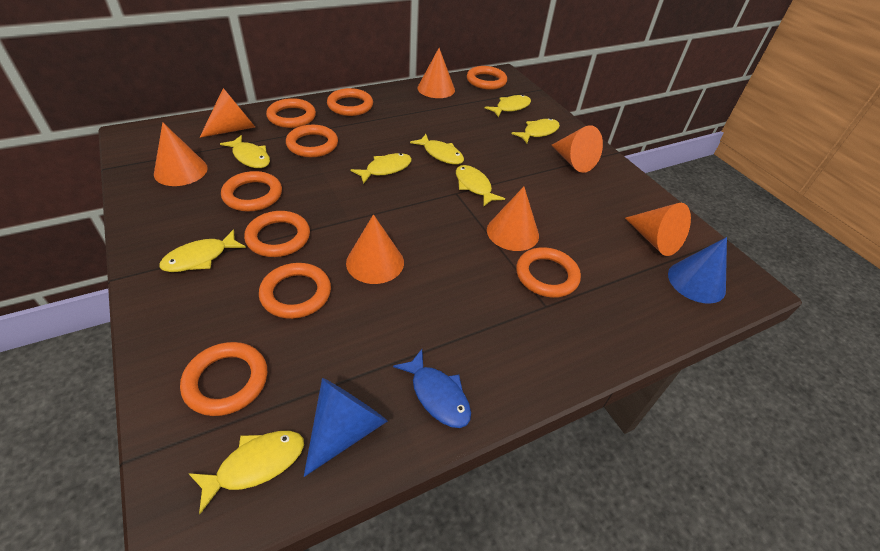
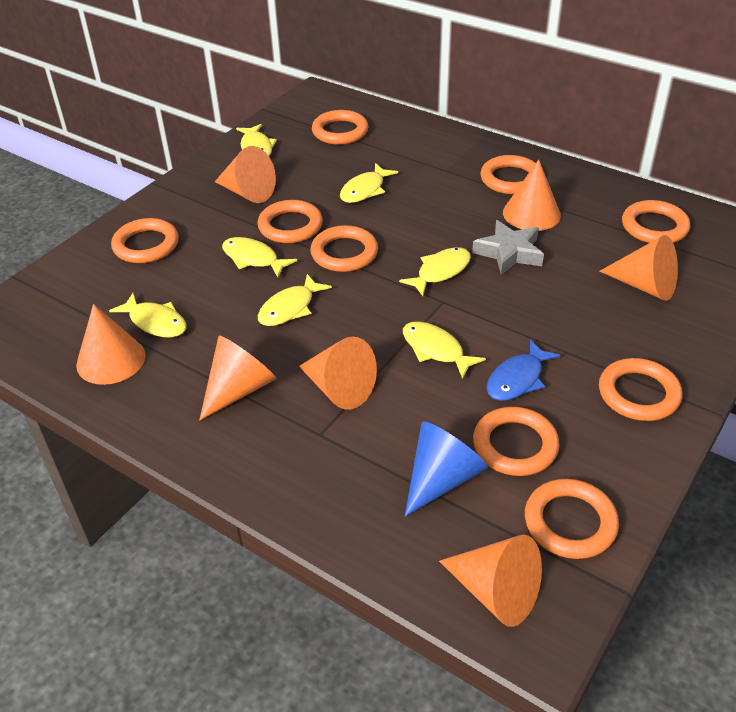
blue cone: [304,378,388,477] [668,237,727,304] = 2 -> [405,421,488,517] = 1
grey star: none = 0 -> [472,220,544,275] = 1
yellow fish: [159,229,246,272] [188,431,304,514] [220,135,270,168] [350,153,412,184] [410,134,464,164] [456,165,505,207] [485,95,531,117] [511,118,560,143] = 8 -> [109,293,187,338] [222,237,297,277] [236,124,277,156] [258,274,332,326] [340,163,398,203] [399,247,471,296] [403,321,486,379] = 7

